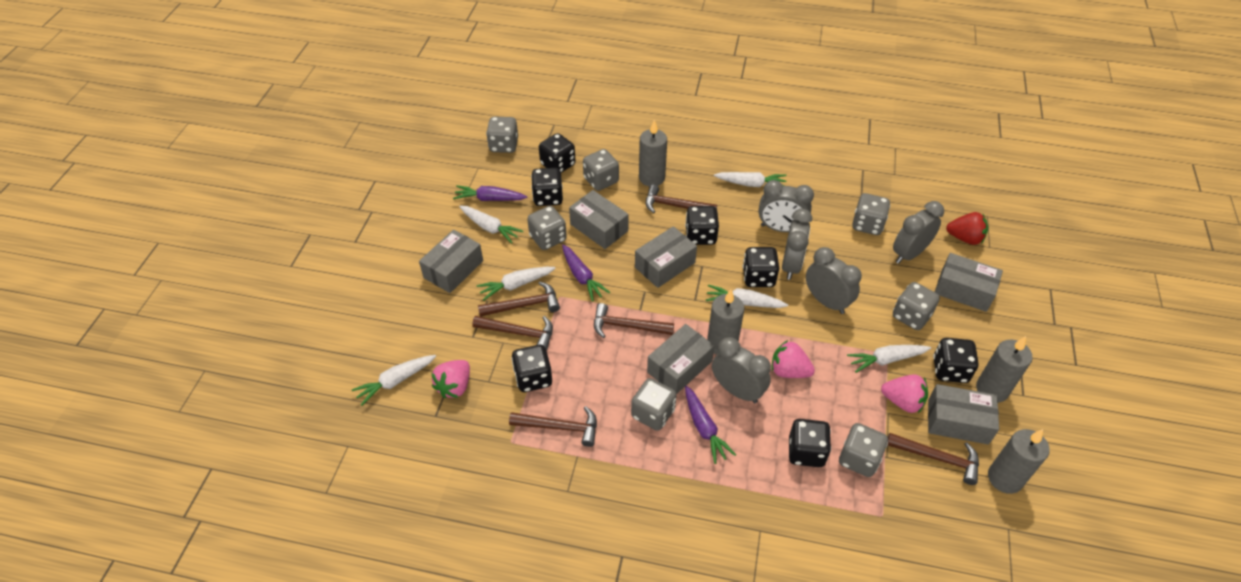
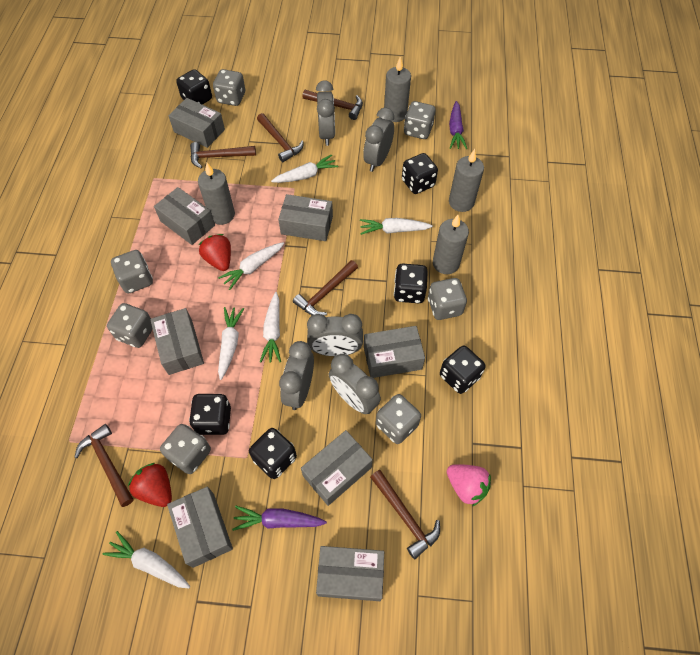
black dice: [512,345,552,392] [531,168,563,206] [539,133,575,173] [685,206,719,245] [743,247,779,287] [789,419,831,467] [933,338,979,383] = 7 -> [176,69,212,105] [189,394,231,435] [249,428,297,479] [394,263,428,303] [402,153,438,194] [440,345,486,394] = 6
grey box: [419,230,483,293] [569,190,629,249] [635,226,697,288] [647,324,715,394] [928,384,999,445] [935,253,1003,312] = 6 -> [150,308,204,375] [154,187,215,245] [167,487,233,568] [168,98,225,148] [278,194,333,241] [301,430,373,506] [316,546,384,601] [364,326,425,378] = 8
pink strawberry: [431,360,470,398] [771,340,815,378] [881,374,928,413] = 3 -> [447,464,491,506] = 1
purple carrot: [453,185,527,201] [562,244,610,301] [685,386,736,464] = 3 -> [232,506,327,531] [449,101,467,149] = 2
red strawberry: [946,212,988,245] = 1 -> [128,463,172,507] [199,234,231,271] = 2

